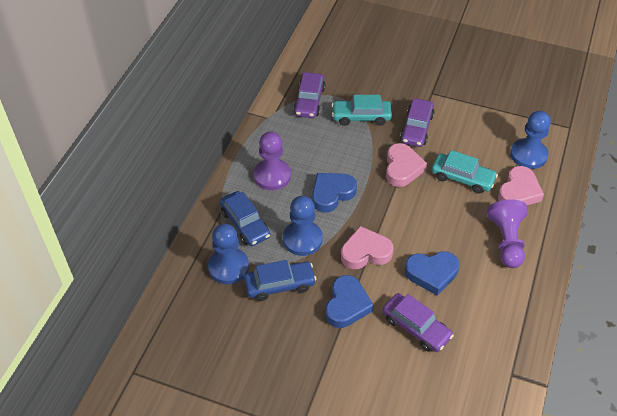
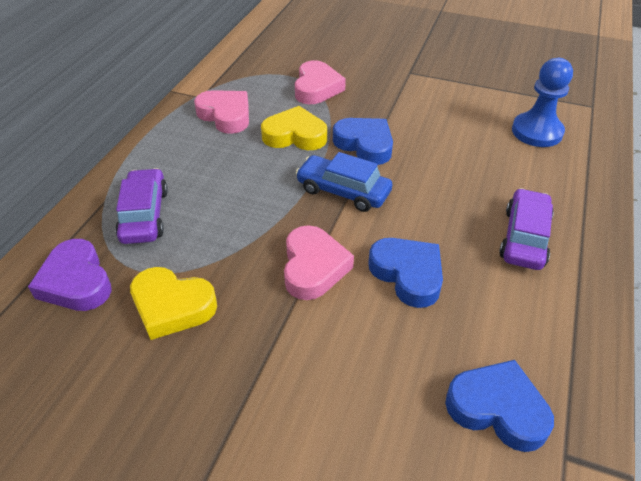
blue car: [220,191,270,246] [244,260,316,301] = 2 -> [296,152,392,212] = 1
blue pawn: [208,224,249,284] [283,196,323,256] [510,111,551,169] = 3 -> [512,58,573,147] = 1
purple car: [293,72,326,118] [382,293,454,352] [400,98,434,147] = 3 -> [115,168,168,244] [499,188,554,270] = 2
purple heart: none = 0 -> [28,239,112,311] = 1
purple pawn: [254,131,291,190] [487,199,528,268] = 2 -> none = 0
turquoise car: [332,95,392,126] [432,150,498,194] = 2 -> none = 0
yellow heart: none = 0 -> [130,267,217,340] [261,106,327,150] = 2

